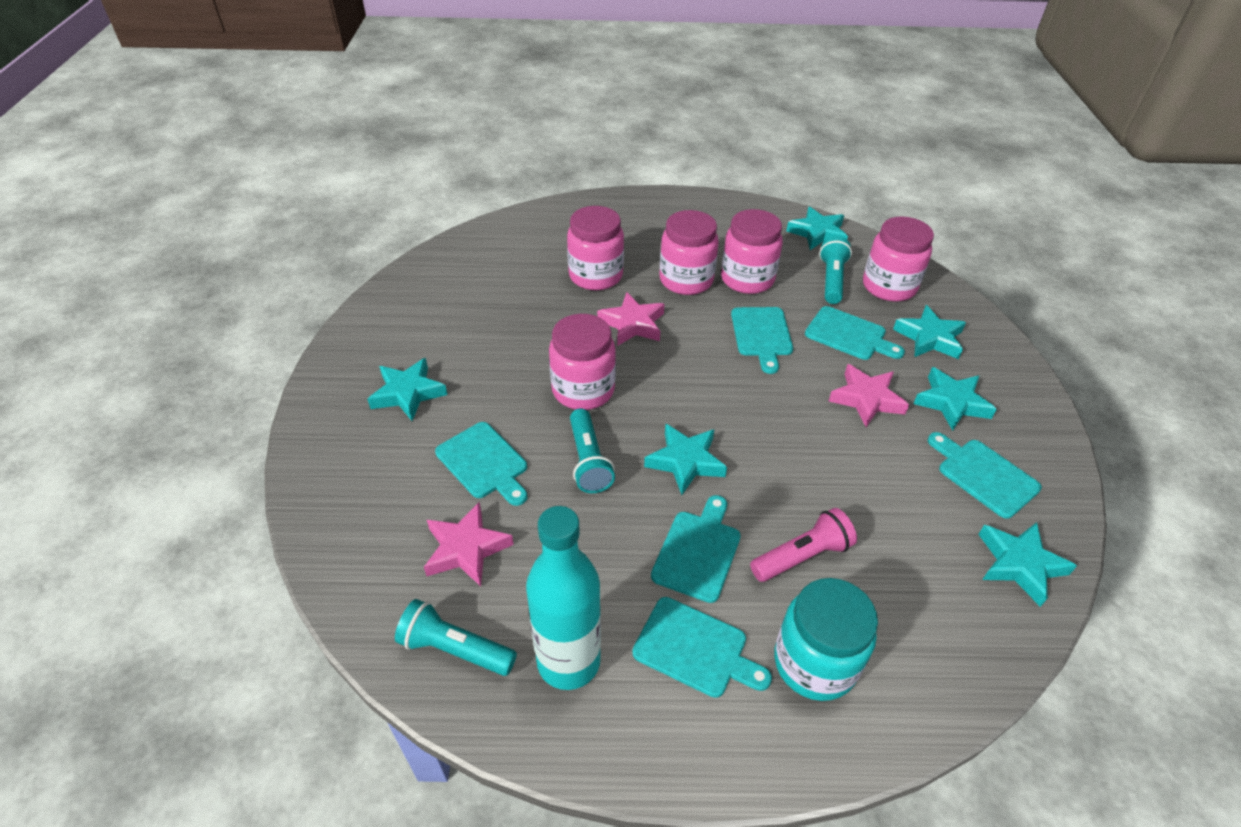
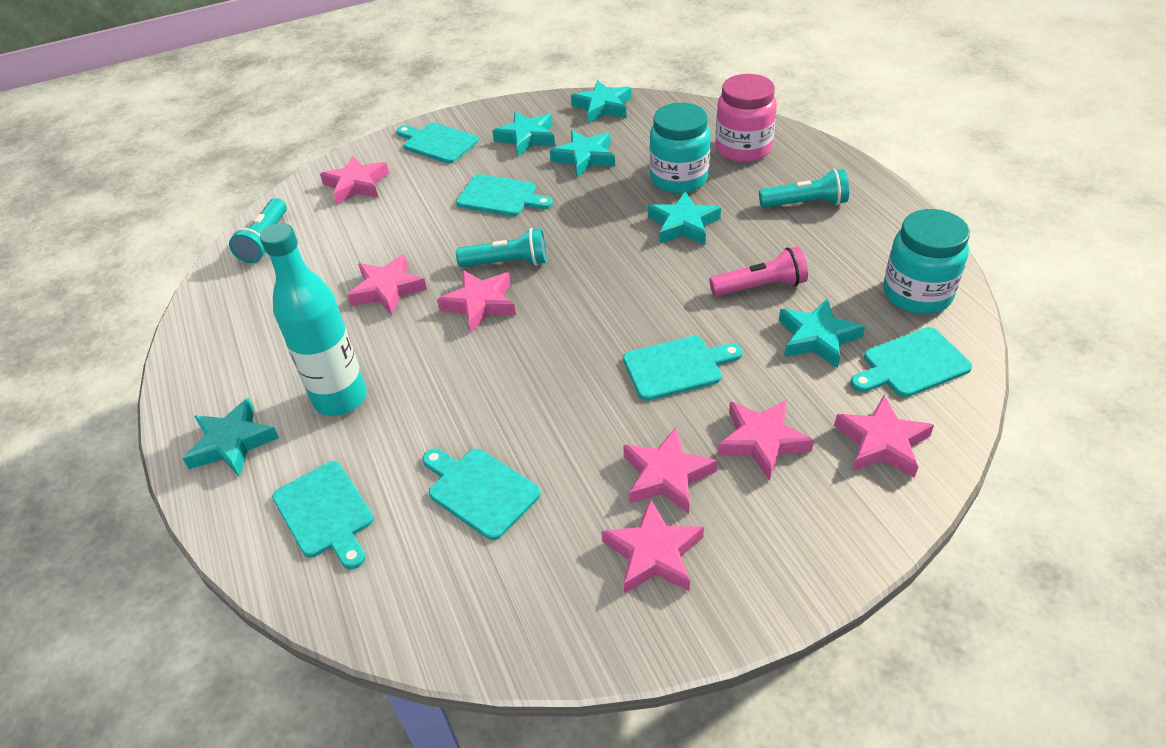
pink jar: [549,314,616,410] [567,206,624,290] [660,210,719,295] [721,209,783,294] [863,216,934,302] = 5 -> [715,74,777,162] = 1
pink star: [424,502,514,586] [597,292,665,346] [829,364,909,427] = 3 -> [320,155,389,205] [347,254,427,315] [437,270,516,332] [602,499,704,594] [623,427,717,514] [718,399,814,481] [834,395,934,478] = 7
turquoise jar: [774,578,878,701] = 1 -> [650,103,711,194] [883,209,970,314] = 2

